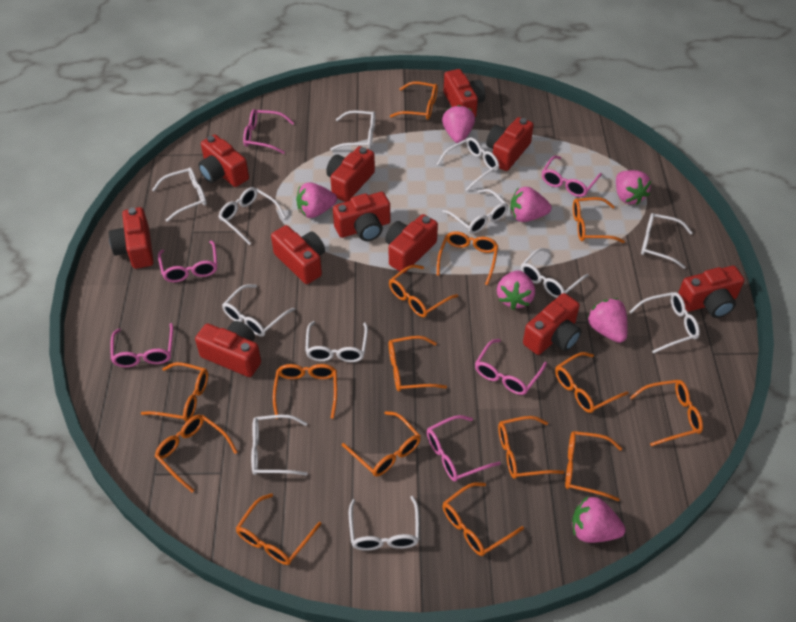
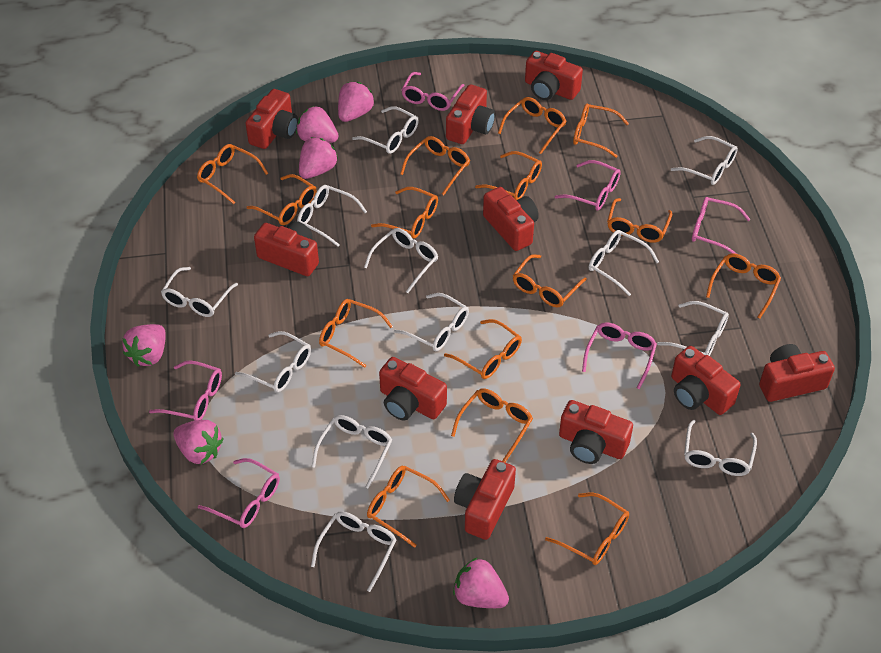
pink strawberry: [296,182,337,218] [442,105,475,143] [497,270,535,310] [510,187,552,222] [572,497,626,543] [587,298,628,343] [616,170,651,205] = 7 -> [122,324,166,367] [173,420,223,464] [296,106,339,143] [299,137,338,179] [338,82,375,122] [453,557,509,608] = 6
red camera: [109,207,154,269] [195,321,261,377] [198,134,249,187] [271,225,325,284] [326,146,375,202] [333,192,390,241] [385,214,438,273] [444,69,485,118] [486,117,534,171] [523,293,582,355] [678,266,745,318] = 11 -> [245,89,298,149] [254,221,319,276] [379,357,447,420] [446,84,495,144] [454,459,516,540] [483,187,539,251] [525,51,583,100] [559,400,633,464] [671,346,741,415] [759,344,835,402] = 10

